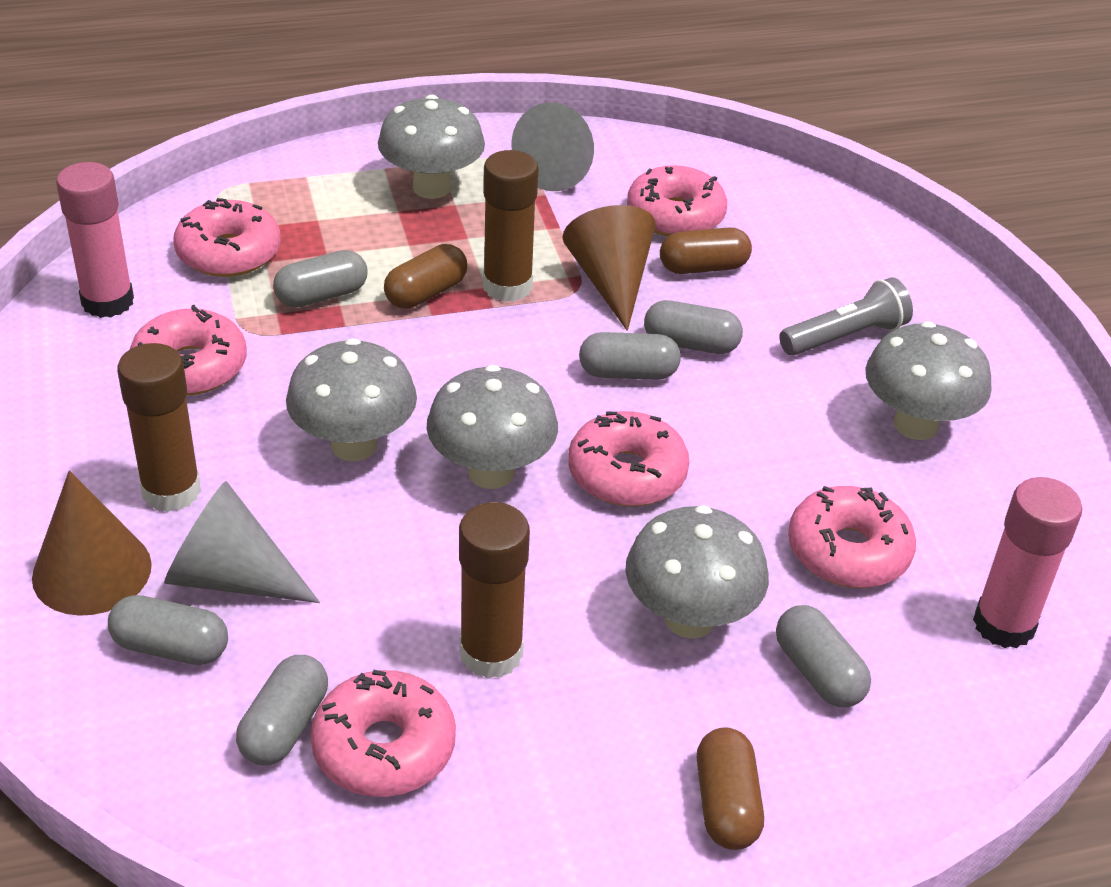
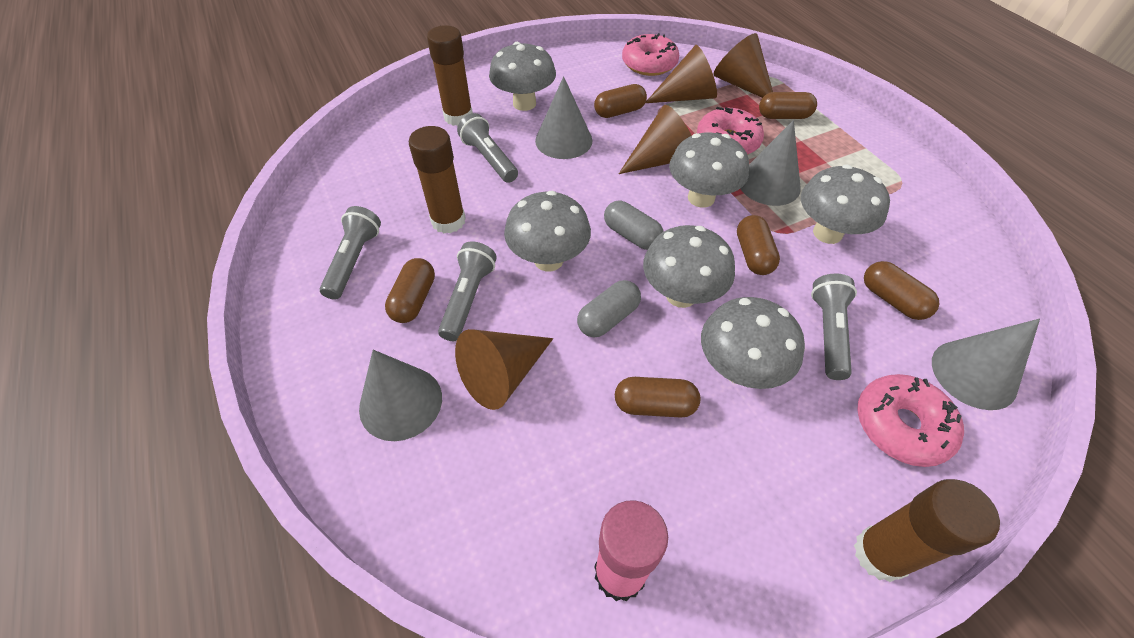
brown capsule: [384,244,467,309] [660,227,752,274] [697,727,764,850] = 3 -> [385,258,435,323] [594,84,647,118] [615,377,700,418] [737,215,780,275] [759,92,817,119] [864,261,939,320] = 6
brown cone: [32,470,152,616] [562,205,656,331] = 2 -> [455,329,553,410] [619,105,692,174] [645,45,717,103] [713,33,773,98] = 4
grey capsule: [108,595,228,665] [236,655,328,765] [273,250,368,308] [579,332,681,380] [644,300,743,354] [776,605,871,707] = 6 -> [577,280,641,337] [604,201,664,250] = 2
grey cone: [164,481,320,603] [511,102,594,191] = 2 -> [359,350,442,441] [535,76,593,159] [740,120,801,206] [932,319,1040,410] = 4
grey flashlight: [779,277,913,356] = 1 -> [319,206,381,300] [438,241,497,341] [457,113,518,183] [811,273,857,380] = 4
grey mushroom: [286,338,417,461] [378,94,485,199] [427,365,558,489] [625,505,769,639] [865,321,992,440] = 5 -> [489,42,556,111] [504,191,591,272] [643,225,735,308] [669,132,749,208] [701,297,805,389] [801,165,890,244] = 6
pink donut: [130,305,247,396] [173,198,281,277] [310,670,456,797] [568,411,689,506] [627,165,727,237] [788,486,916,588] = 6 -> [622,33,679,76] [697,107,764,155] [857,374,964,467] = 3
pink glue stick: [56,162,134,318] [973,477,1082,648] = 2 -> [594,500,668,601] = 1

